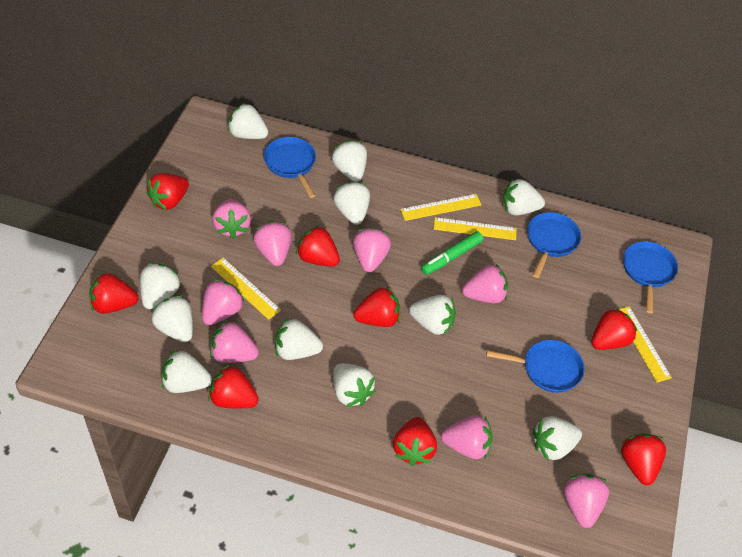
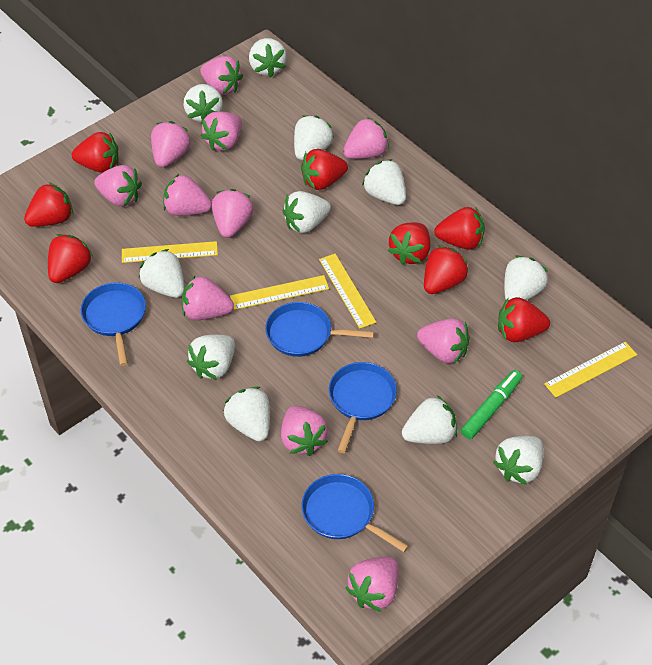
pink strawberry: [202,279,244,325] [210,321,259,363] [212,199,251,239] [253,221,292,266] [353,228,391,272] [441,415,493,459] [462,264,508,303] [563,474,609,528] = 8 -> [94,165,142,207] [151,121,191,168] [163,174,212,216] [182,276,234,320] [200,56,243,95] [201,111,242,151] [212,189,253,238] [281,406,328,456] [343,117,389,159] [346,557,399,612] [417,318,470,364] = 11

